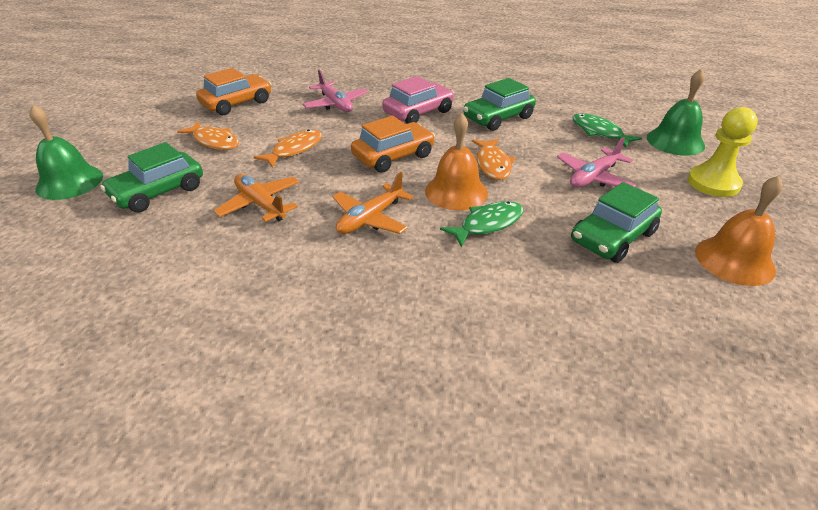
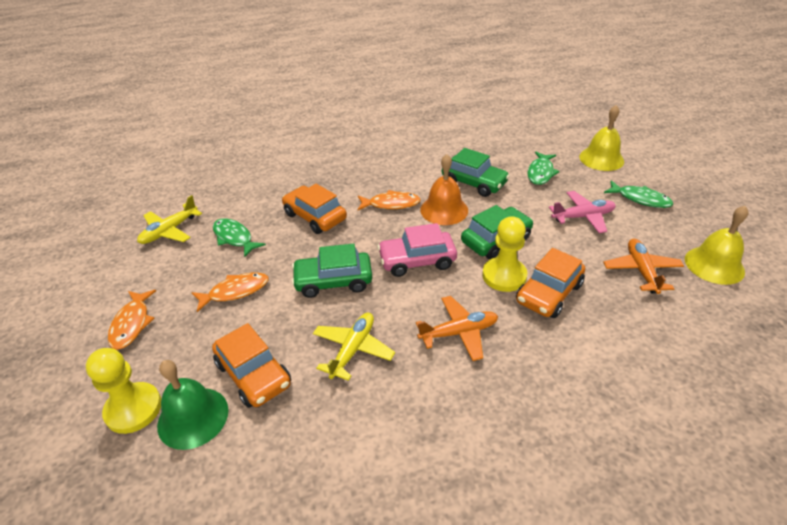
green bell: [29,105,103,200] [647,69,705,156] = 2 -> [157,360,229,450] = 1
green fish: [440,201,523,248] [572,113,642,148] = 2 -> [213,218,266,257] [527,152,560,185] [604,180,673,208] = 3
orange bell: [425,113,488,210] [695,175,783,286] = 2 -> [420,154,468,225] = 1
orange car: [196,68,271,115] [351,116,435,173] = 2 -> [212,323,291,408] [282,184,347,234] [516,248,585,318] = 3
pink plane: [302,70,368,112] [557,137,636,188] = 2 -> [549,191,616,233] = 1
yellow bell: none = 0 -> [579,105,624,171] [685,206,748,285] = 2
yellow pawn: [688,107,758,197] = 1 -> [86,348,161,434] [482,217,527,292] = 2
yellow plane: none = 0 -> [137,195,202,244] [313,313,395,381] = 2

